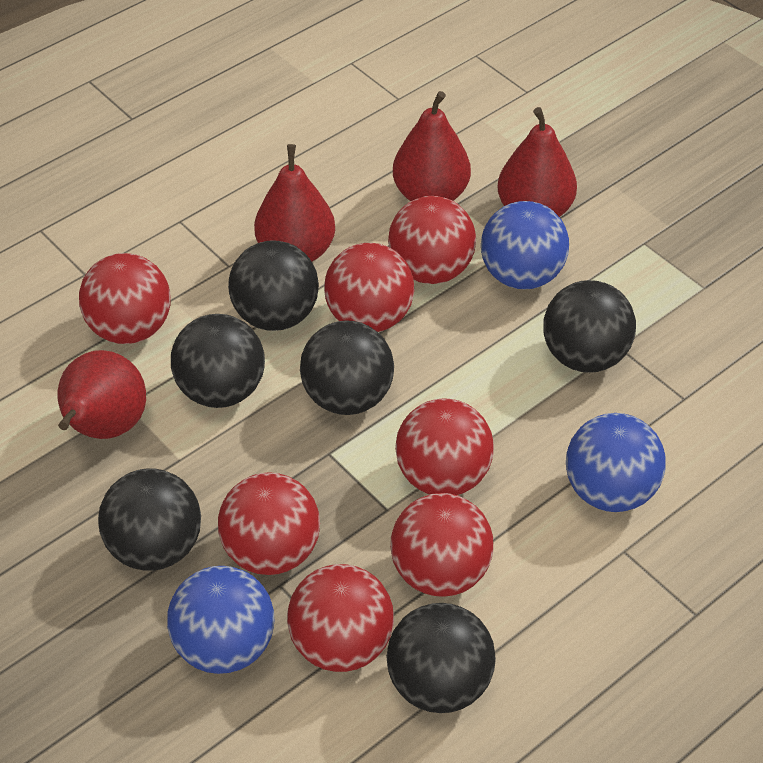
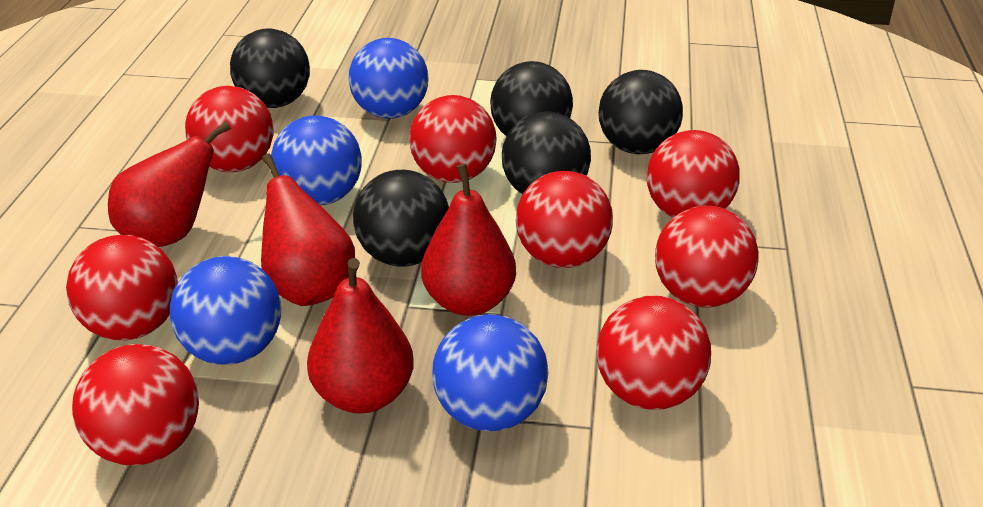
black ball: [98,468,201,571] [171,314,265,408] [228,240,319,331] [300,321,394,415] [386,603,496,713] [543,280,636,373] = 6 -> [230,29,310,108] [353,170,449,267] [490,61,573,136] [502,112,591,194] [598,70,683,154] = 5
blue ball: [167,566,274,674] [481,201,569,290] [566,413,666,512] = 3 -> [170,256,281,365] [271,115,362,205] [349,38,429,119] [432,314,549,431] = 4
red ball: [79,253,171,344] [218,472,320,575] [287,564,394,672] [324,243,415,332] [388,196,476,284] [390,493,493,597] [395,398,494,495] = 7 -> [66,235,178,340] [72,344,199,466] [185,86,273,172] [409,95,497,183] [516,171,613,268] [596,295,711,410] [646,130,740,218] [655,206,759,308] = 8

